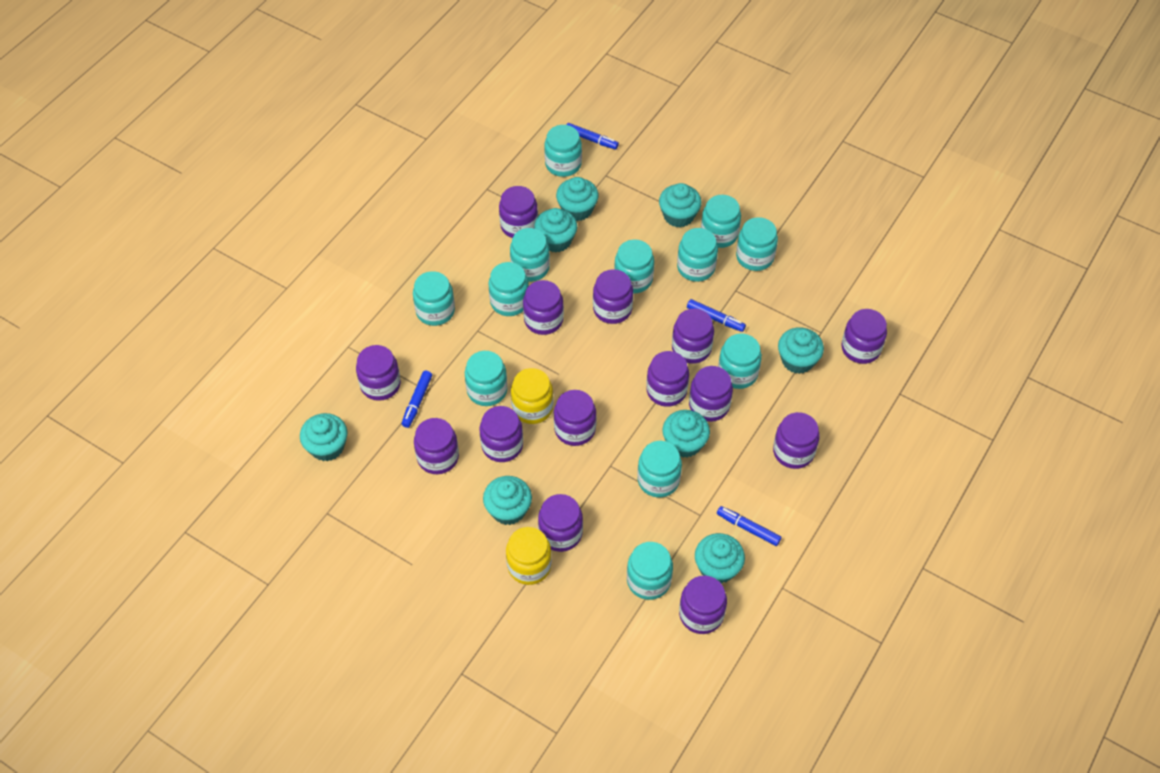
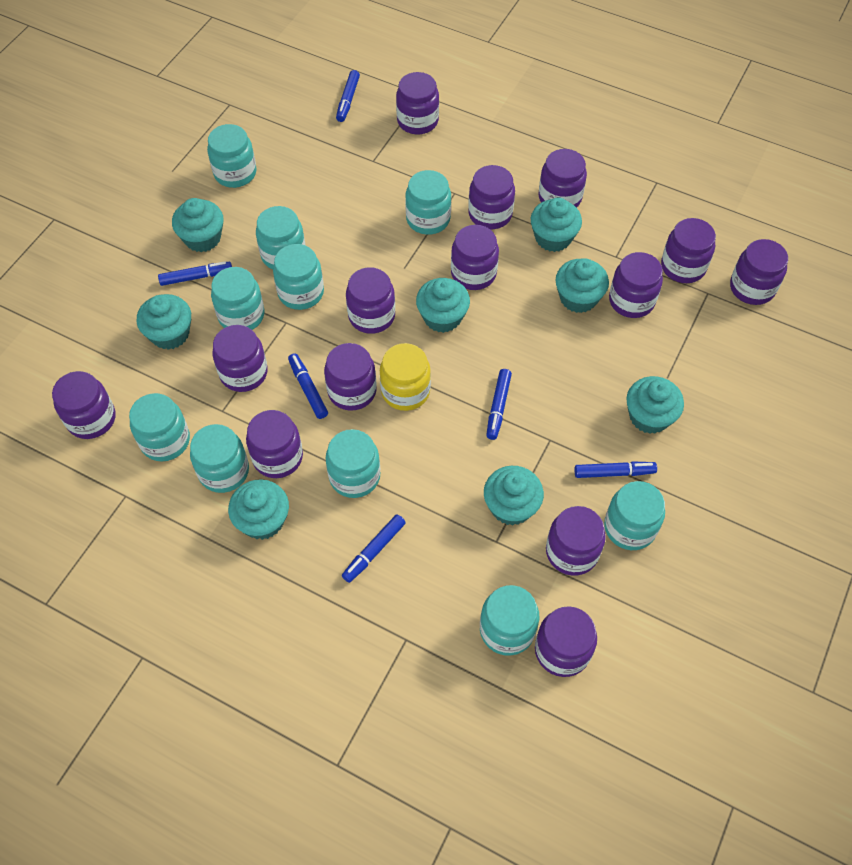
blue marker: [402,371,432,428] [566,123,619,149] [687,299,746,332] [717,506,782,546] = 4 -> [158,261,232,286] [288,353,328,419] [336,70,360,122] [342,514,406,583] [486,369,512,440] [575,461,657,478] = 6
turquoise jar: [413,271,455,326] [465,351,508,406] [488,262,529,316] [510,228,550,282] [544,125,582,177] [614,239,654,293] [627,542,673,600] [637,441,682,497] [677,228,718,282] [701,195,741,248] [718,334,762,389] [736,217,778,271] = 12 -> [129,393,190,461] [190,424,249,493] [207,124,257,188] [211,267,264,330] [256,206,305,269] [273,244,324,310] [325,429,380,498] [405,170,451,235] [480,585,539,656] [604,481,665,550] = 10
yellow jar: [506,527,552,585] [511,368,553,424] = 2 -> [380,343,431,411] = 1

